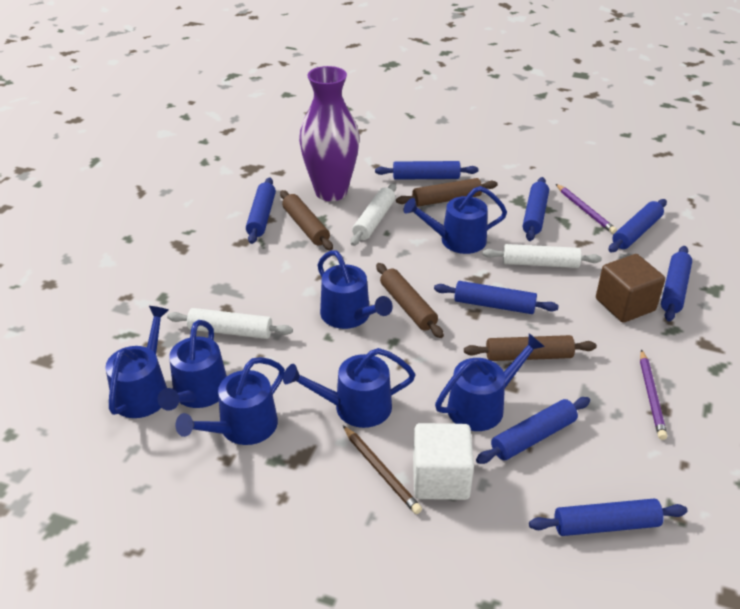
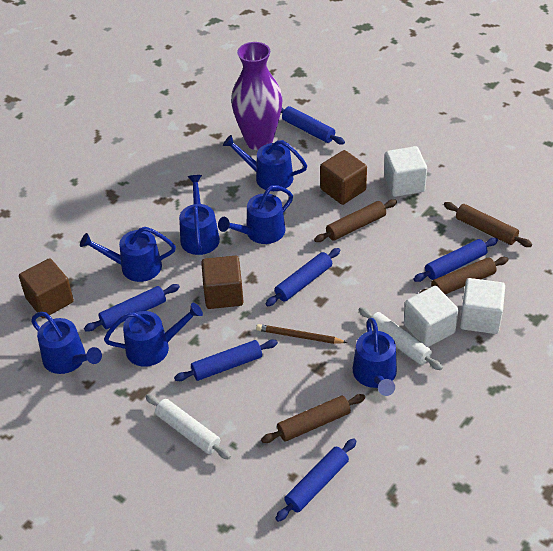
blue rolling pin: [246,177,276,244] [375,161,478,180] [434,281,559,314] [476,397,590,464] [523,177,549,241] [529,499,688,536] [609,199,667,252] [661,246,692,322] = 8 -> [84,284,180,332] [174,339,278,381] [265,248,340,306] [275,438,357,522] [281,106,345,144] [413,238,498,282] = 6
brown cube: [596,254,665,323] = 1 -> [19,258,74,318] [201,256,243,309] [320,150,367,205] = 3
purple pencil: [556,184,617,234] [640,349,667,440] = 2 -> none = 0
white cube: [413,423,474,500] = 1 -> [384,146,427,197] [404,286,459,347] [460,278,505,334] = 3
white rolling pin: [167,308,293,339] [351,183,396,246] [482,244,602,268] = 3 -> [146,394,231,460] [359,307,443,370] = 2

